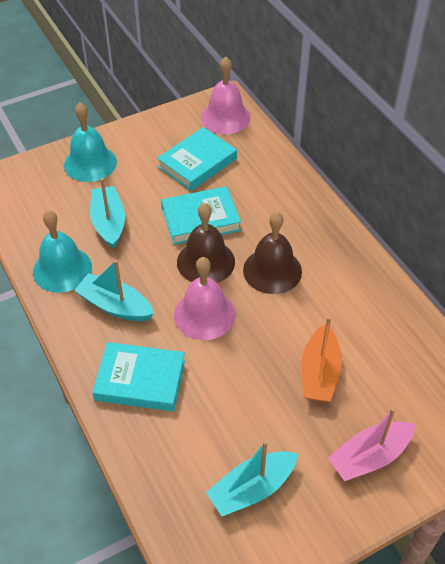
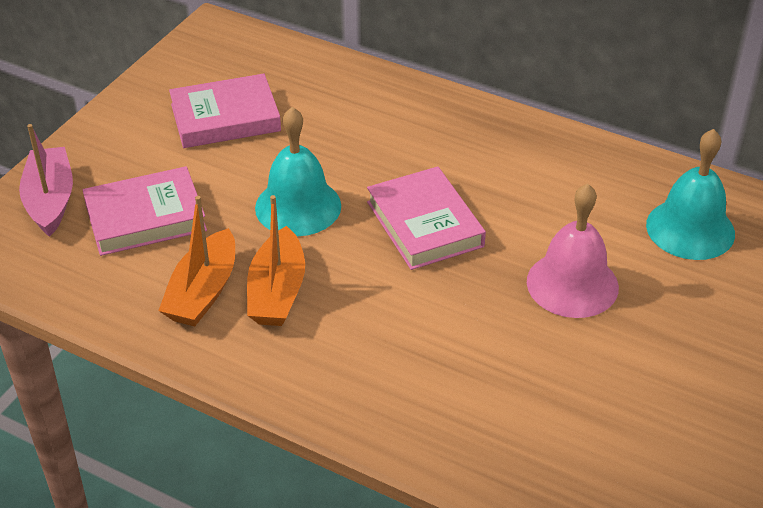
brown bell: [177,202,235,283] [243,212,302,294] = 2 -> none = 0
orange boat: [301,317,342,402] = 1 -> [158,196,235,326] [247,195,305,326] = 2
pink bell: [174,257,235,340] [201,57,251,134] = 2 -> [527,183,619,318] = 1
pink book: none = 0 -> [83,166,207,256] [169,74,281,148] [367,166,486,270] = 3
turquoise boat: [74,260,154,321] [90,178,125,249] [206,441,298,516] = 3 -> none = 0
turquoise book: [92,342,185,411] [157,127,237,191] [161,186,241,245] = 3 -> none = 0

